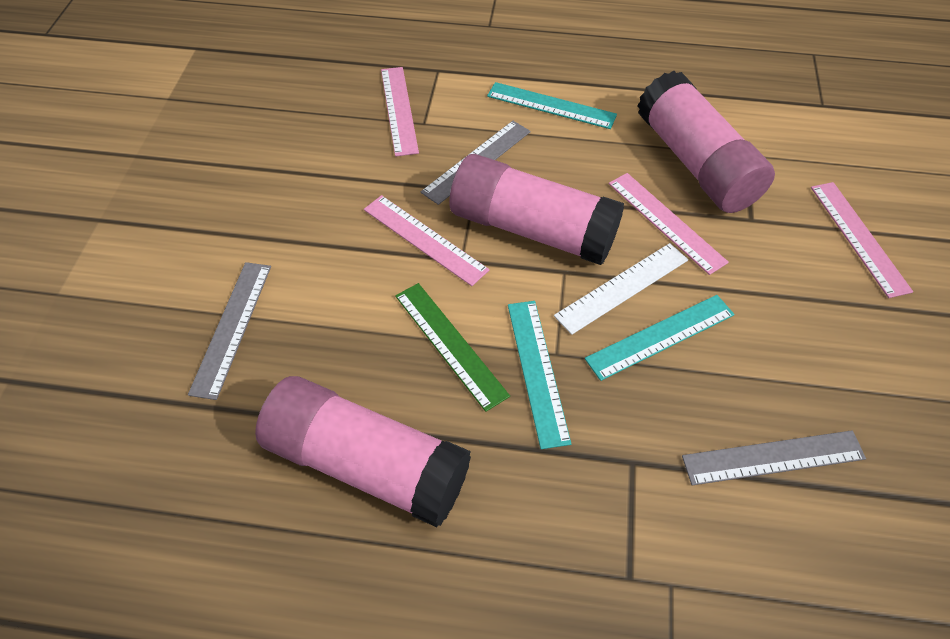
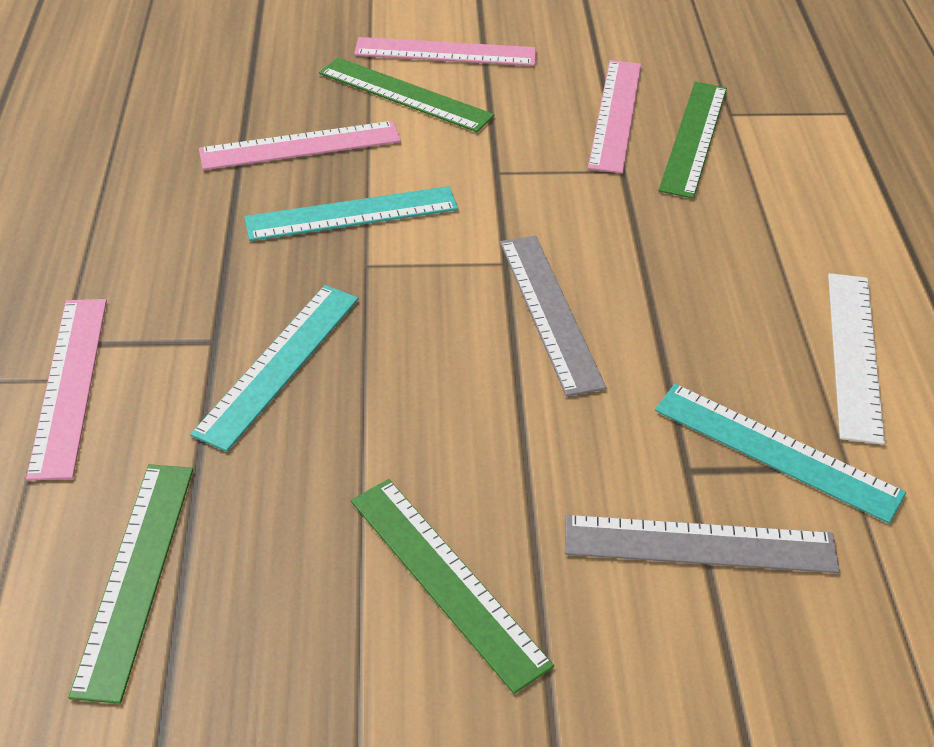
green ruler: [395,283,510,412] = 1 -> [69,464,193,704] [319,58,494,132] [351,479,554,694] [658,82,727,199] = 4
grey ruler: [188,262,271,400] [421,121,531,205] [682,430,866,485] = 3 -> [500,236,607,396] [565,515,840,573] = 2
pink glue stick: [255,376,471,527] [449,154,624,265] [637,71,775,213] = 3 -> none = 0

